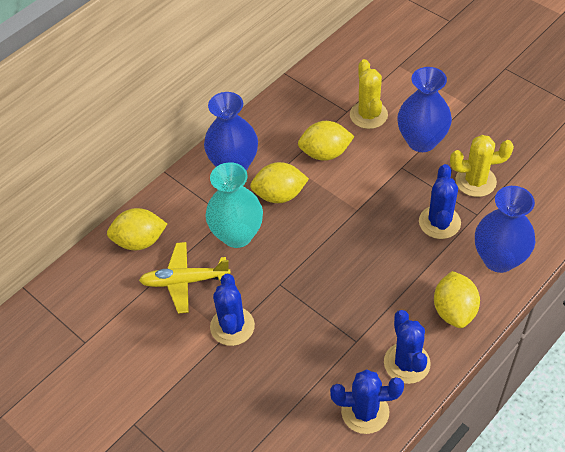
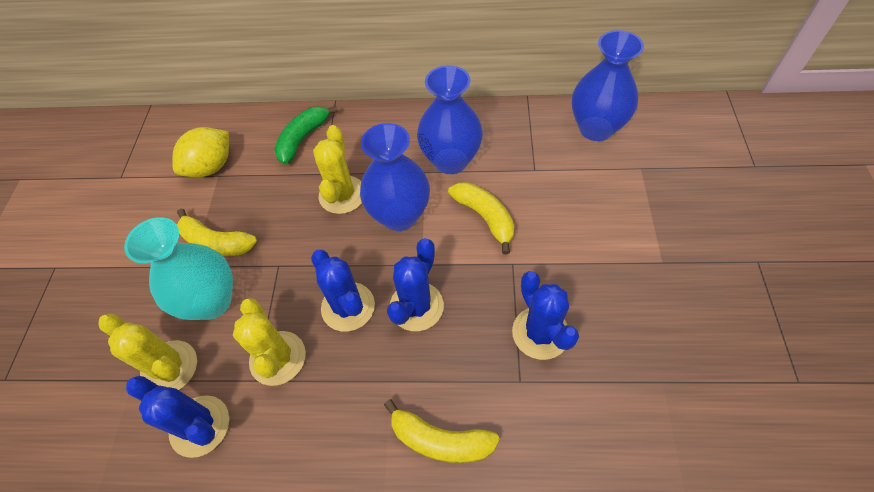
green banana: none = 0 -> [274,106,338,165] = 1
yellow banana: none = 0 -> [177,209,257,256] [384,399,500,463] [448,182,514,254] = 3
yellow cactus: [350,59,388,129] [450,135,514,197] = 2 -> [99,314,197,390] [233,298,306,386] [313,125,362,214] = 3
yellow lemon: [107,208,167,250] [250,162,309,203] [298,121,355,161] [434,271,480,328] = 4 -> [172,127,229,178] = 1
yellow plane: [139,242,231,314] = 1 -> none = 0

